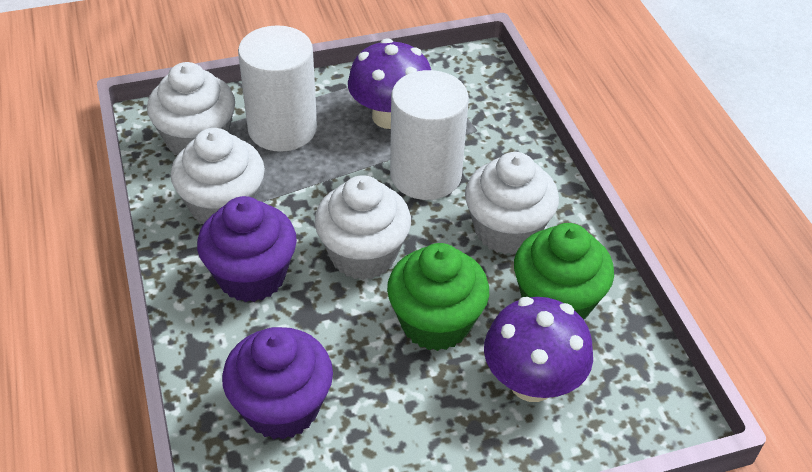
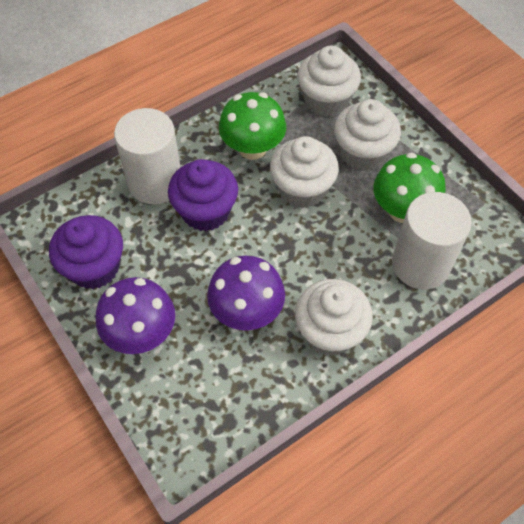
green cupcake: [387,243,489,351] [514,223,614,320] = 2 -> none = 0
green mushroom: none = 0 -> [219,92,286,160] [373,153,446,223] = 2

